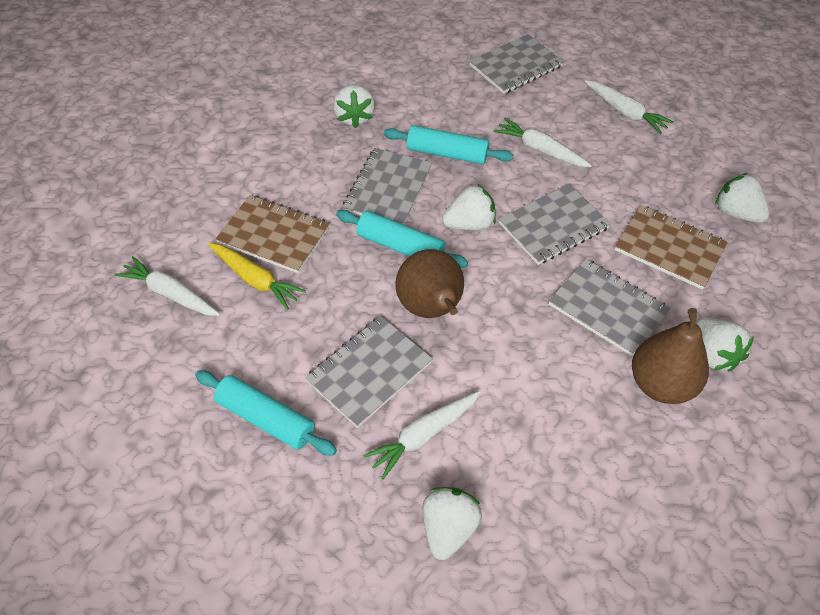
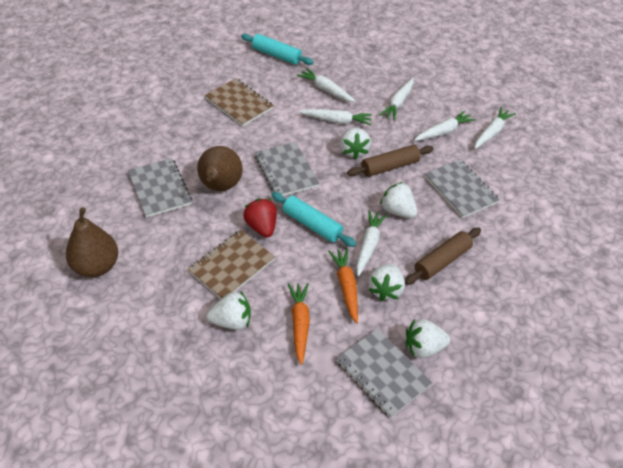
brown rolling pin: none = 0 -> [347,145,434,177] [405,228,481,285] = 2
grey notebook: [305,316,433,428] [342,148,432,225] [469,34,564,94] [499,184,611,265] [549,259,671,357] = 5 -> [128,158,192,218] [255,142,320,196] [336,328,432,418] [424,159,500,218] = 4
orange carrot: none = 0 -> [288,283,310,365] [328,248,358,323] = 2
red strawberry: none = 0 -> [243,199,277,238] = 1
turquoise rolling pin: [195,370,337,456] [336,210,468,268] [384,125,513,164] = 3 -> [241,34,314,65] [271,192,356,247] = 2
white carrot: [114,256,220,316] [363,391,480,480] [493,118,592,167] [584,80,674,134] = 4 -> [296,68,356,102] [300,109,372,125] [356,210,387,276] [379,78,414,121] [414,110,476,141] [474,107,516,149] = 6
yellow carrot: [208,243,306,310] = 1 -> none = 0

